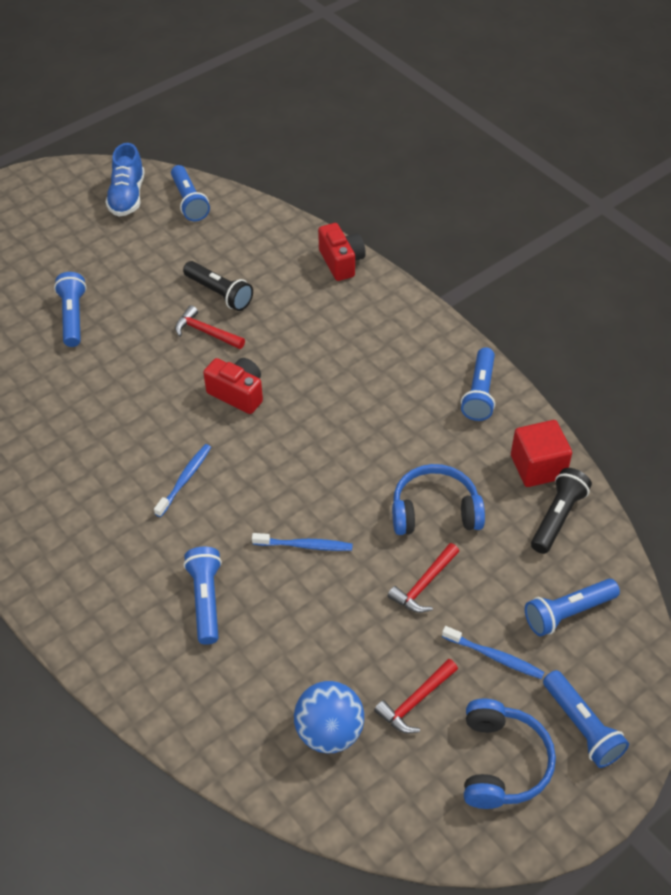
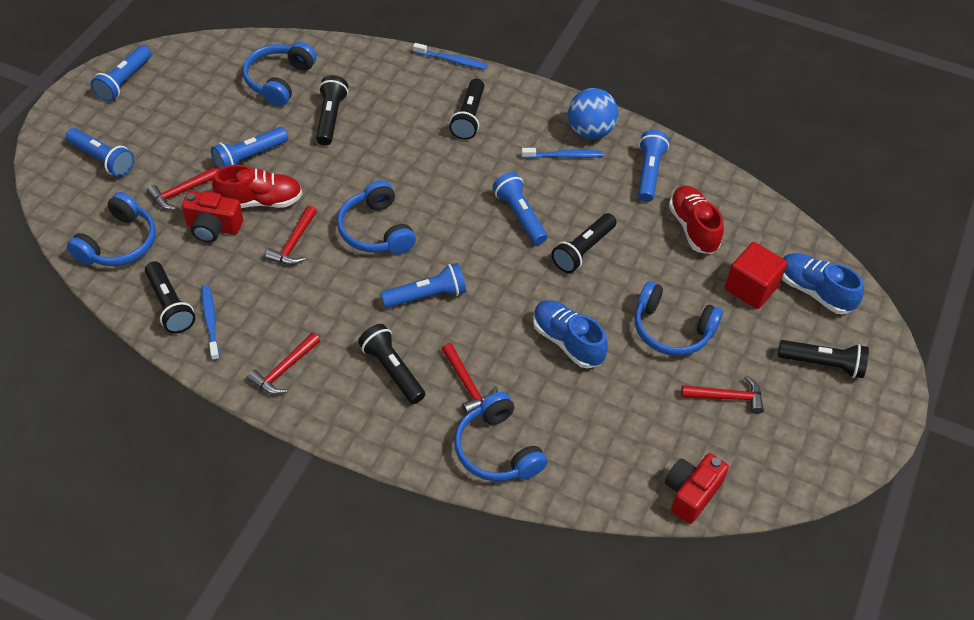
black flashlight: [183,261,253,311] [531,468,592,554] = 2 -> [145,261,195,333] [316,75,348,146] [358,324,425,404] [449,78,484,140] [552,213,616,273] [778,340,869,378] = 6
blue headphones: [392,464,485,535] [464,699,556,809] = 2 -> [67,192,156,266] [243,42,316,106] [337,180,416,254] [454,392,547,481] [635,281,723,356] = 5
blue shoe: [105,143,145,217] = 1 -> [533,300,608,368] [782,253,864,314] = 2
red hammer: [175,305,245,349] [374,659,458,734] [388,543,459,613] = 3 -> [147,166,219,210] [247,333,320,395] [265,206,317,265] [441,343,498,415] [681,376,764,414] = 5
red shoe: none = 0 -> [212,165,302,208] [669,186,724,254] = 2

